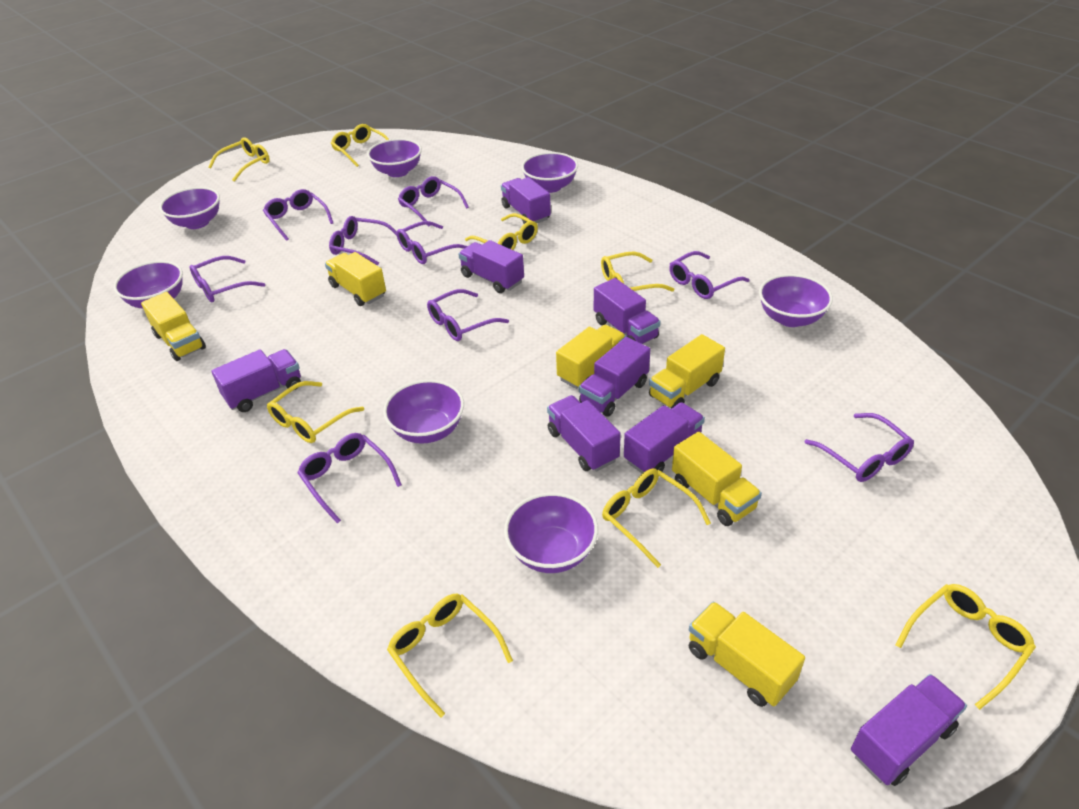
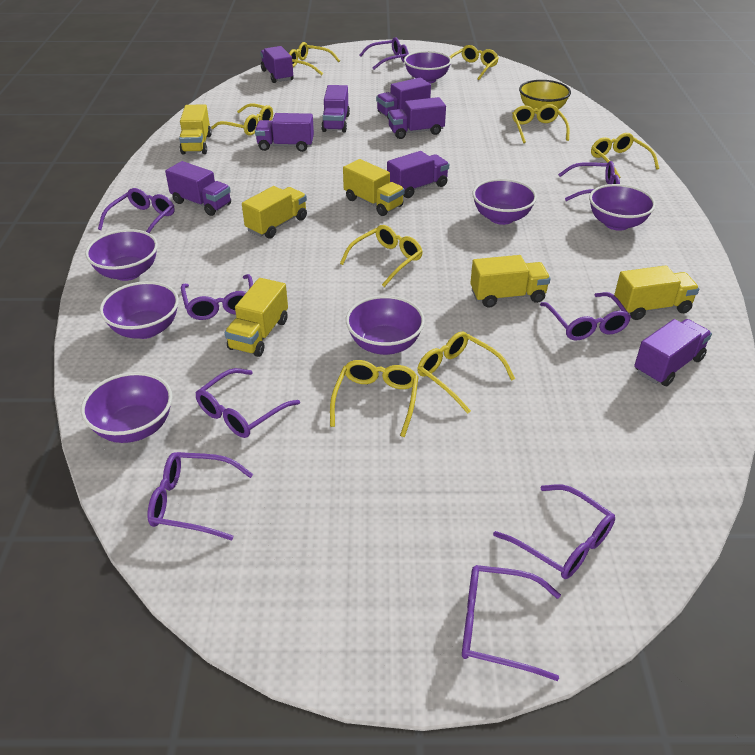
yellow bowl: none = 0 -> [519,80,571,114] = 1

